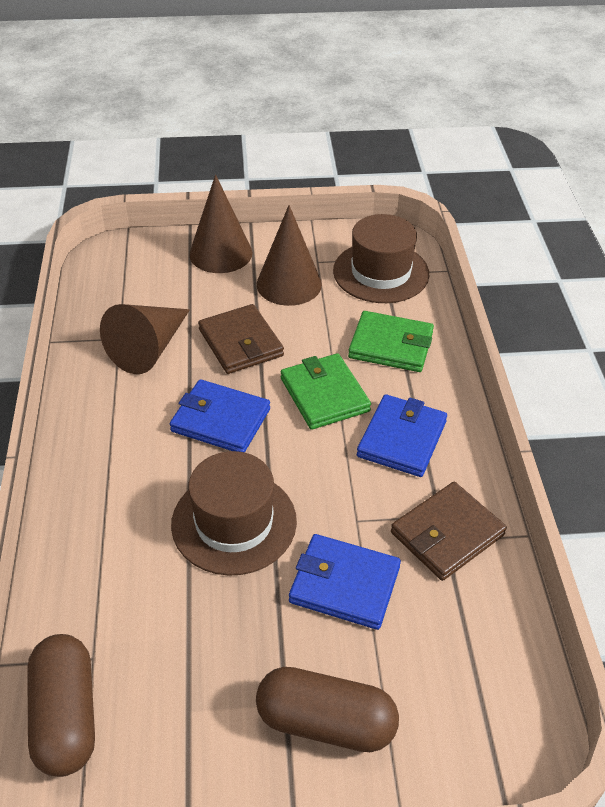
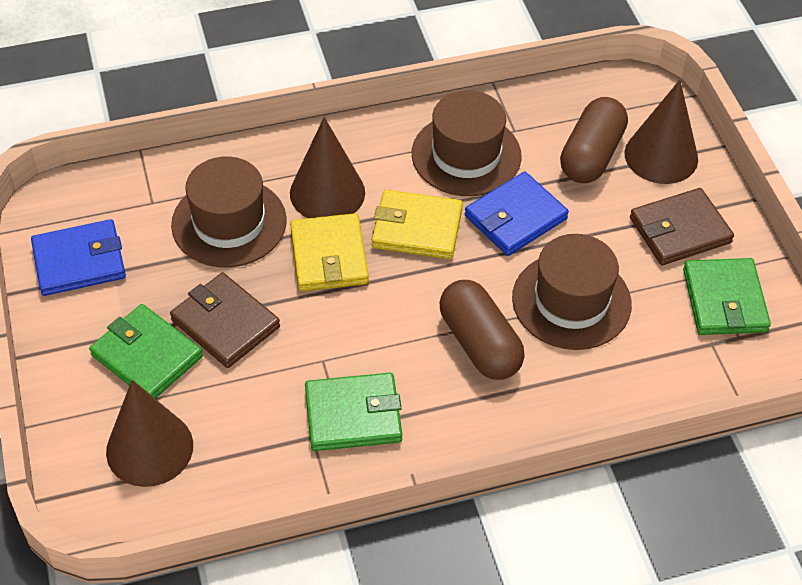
blue wallet: [170,379,270,453] [289,534,401,630] [357,394,447,477] = 3 -> [31,219,126,296] [465,172,569,256] = 2
brown hat: [171,451,297,576] [333,214,429,303] = 2 -> [171,157,287,268] [412,90,522,196] [512,234,632,350] = 3
green wallet: [281,353,371,430] [348,311,434,372] = 2 -> [89,304,203,399] [305,373,402,451] [683,258,771,335] = 3
yellow wallet: none = 0 -> [290,213,369,291] [372,190,463,259] = 2

